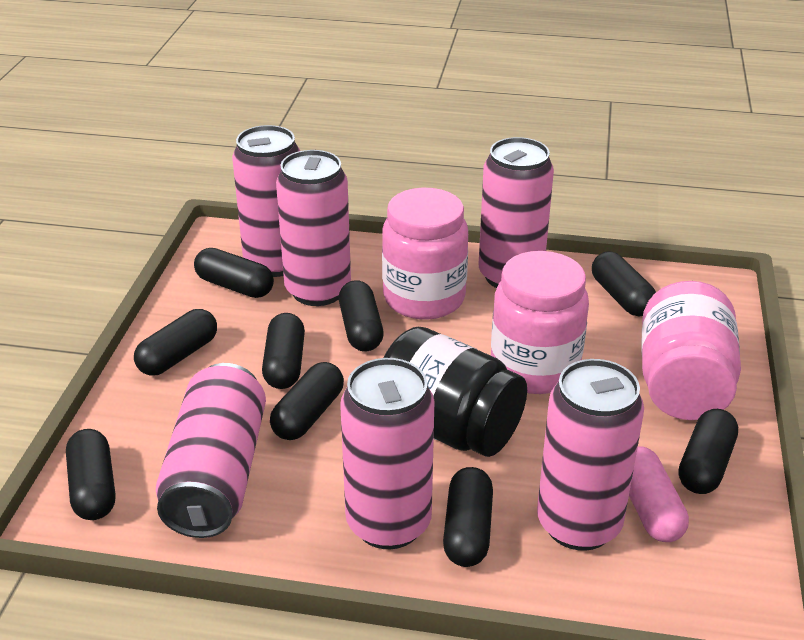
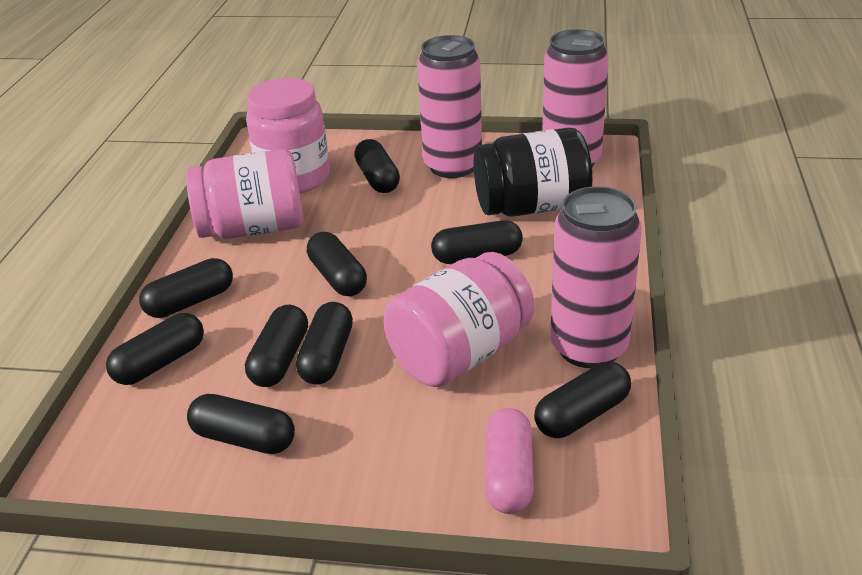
pink can: [156,363,266,538] [232,125,300,277] [276,150,351,306] [340,358,435,549] [479,137,554,288] [537,359,644,551] = 6 -> [417,35,482,178] [542,29,609,167] [550,186,642,368] = 3

